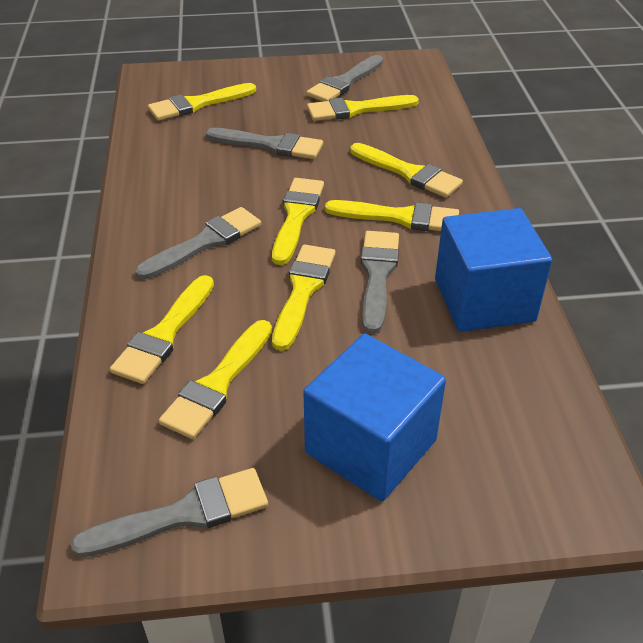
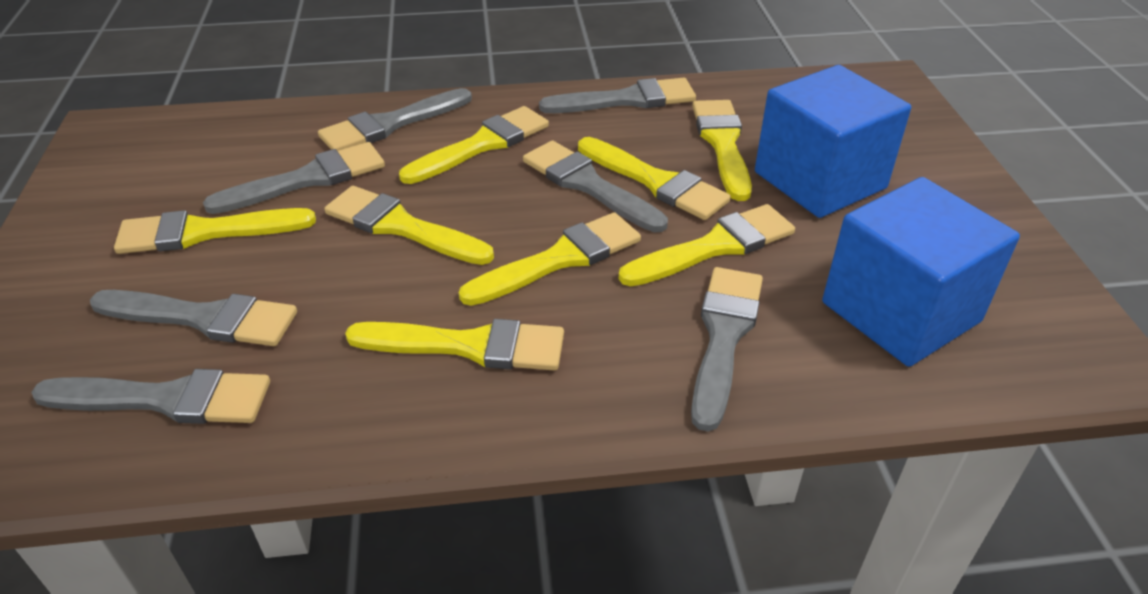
grey brush: [70,468,268,557] [135,207,261,279] [206,128,323,159] [306,55,383,102] [361,231,399,334] = 5 -> [31,369,270,424] [90,290,297,346] [203,142,385,214] [318,88,472,151] [523,140,668,232] [539,78,696,113] [691,267,763,432] = 7

